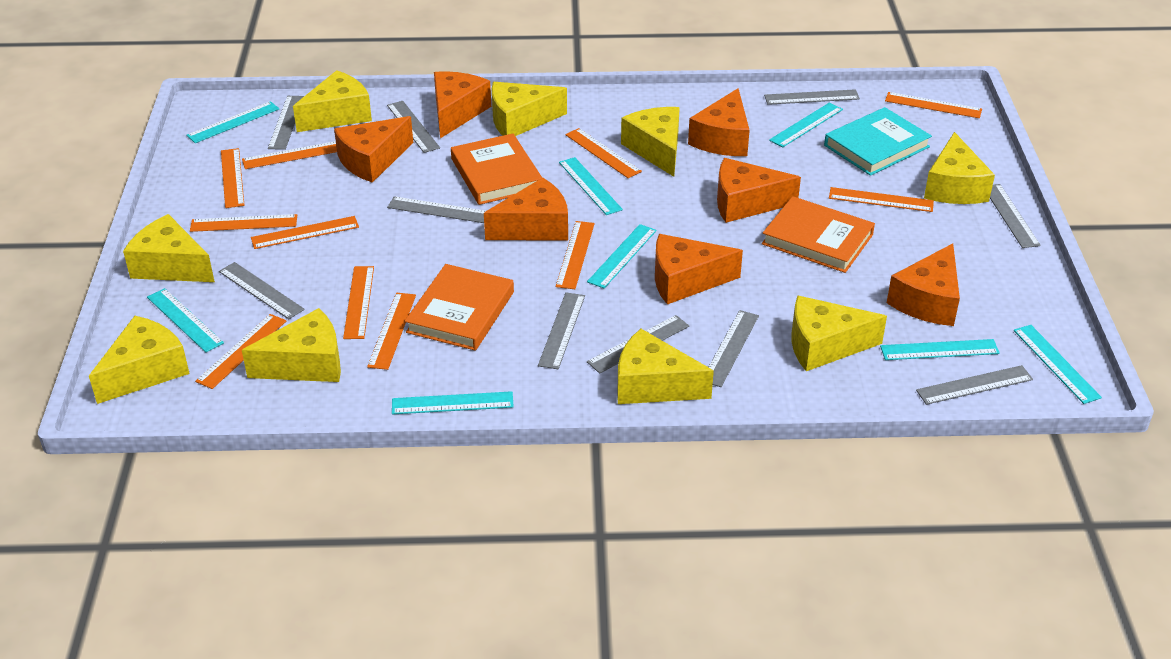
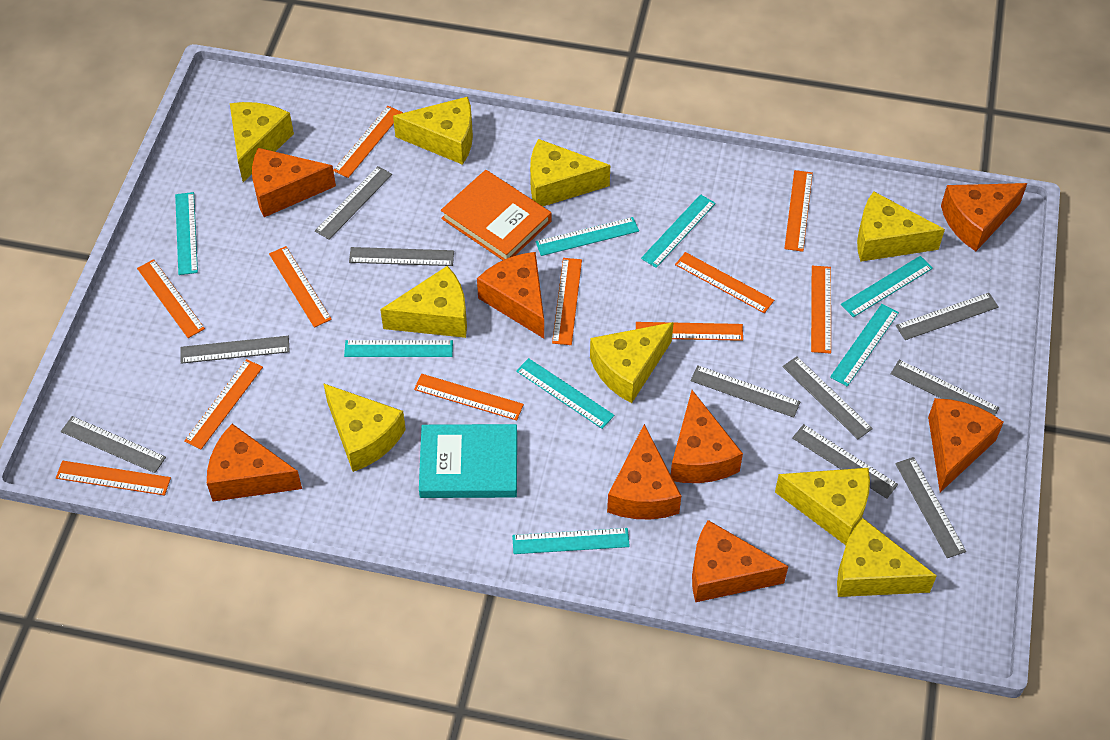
orange book: [405,264,514,351] [451,134,542,205] [762,196,875,273] = 3 -> [441,170,551,260] = 1
orange cheese: [334,116,413,183] [434,71,491,138] [484,178,568,241] [655,234,743,304] [688,88,750,156] [717,158,801,223] [887,243,960,326] = 7 -> [207,424,302,501] [252,148,336,217] [477,252,544,338] [607,424,681,519] [671,390,743,483] [692,520,788,602] [928,398,1004,492] [941,183,1027,251] = 8

